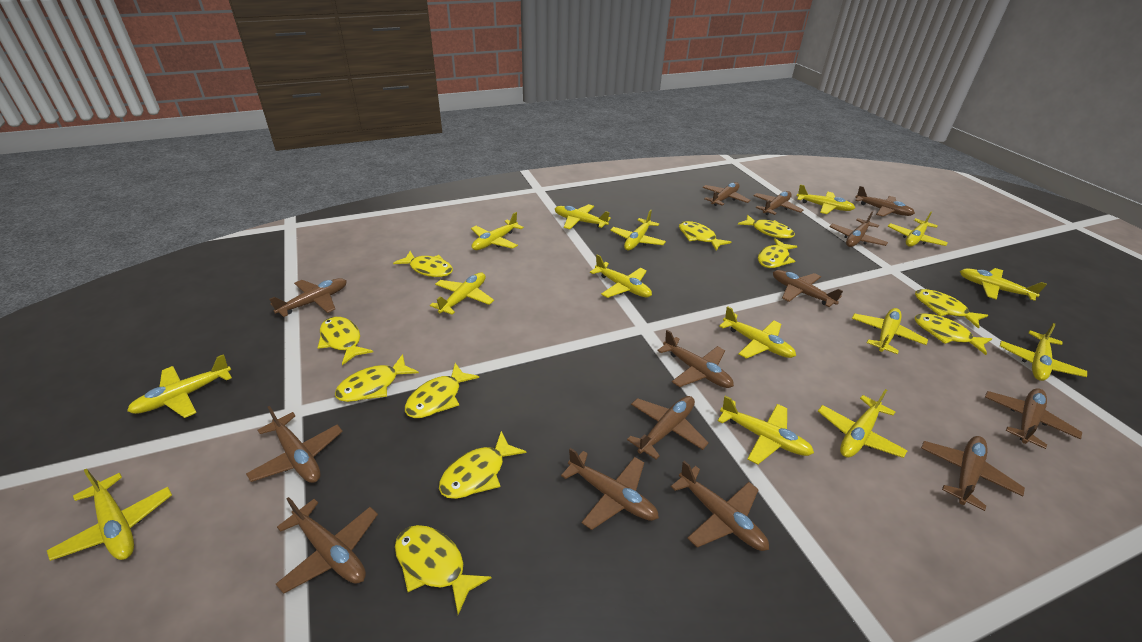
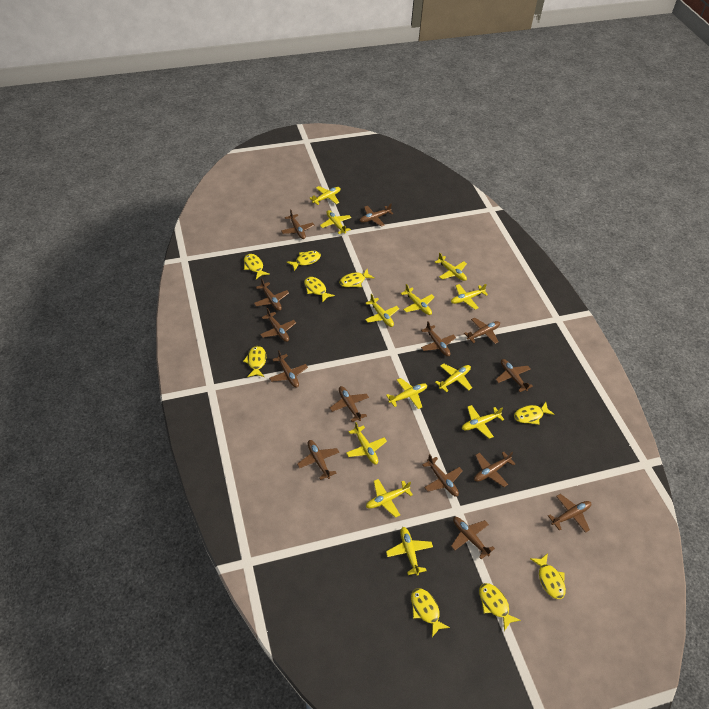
yellow fish: [318,317,373,365] [335,354,419,402] [393,251,453,277] [395,525,491,615] [405,363,479,418] [439,431,526,499] [679,221,731,251] [738,215,795,239] [758,238,798,268] [915,289,988,329] [915,313,992,355] = 11 -> [243,346,266,377] [244,254,270,279] [287,251,321,271] [304,277,335,303] [339,269,375,287] [411,588,450,637] [479,583,521,631] [514,402,555,425] [530,553,566,599] = 9
yellow plane: [47,468,172,561] [127,354,232,418] [430,272,494,315] [471,212,524,250] [555,204,611,229] [590,255,652,298] [610,210,666,251] [718,396,814,464] [719,306,796,359] [797,184,855,214] [818,389,908,458] [852,308,928,354] [888,211,948,247] [960,268,1047,301] [1000,323,1087,381] = 15 -> [309,186,341,205] [320,210,351,234] [346,422,387,464] [365,294,399,327] [366,479,413,518] [386,378,427,409] [386,527,433,576] [401,284,434,315] [435,253,467,281] [435,363,472,392] [451,284,488,310] [462,405,504,439] = 12

